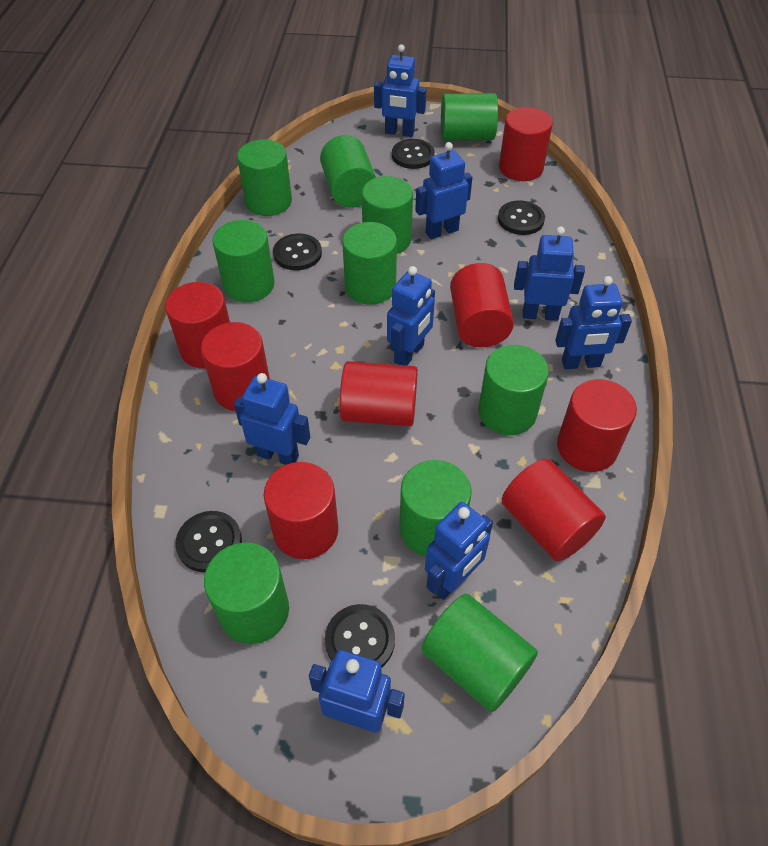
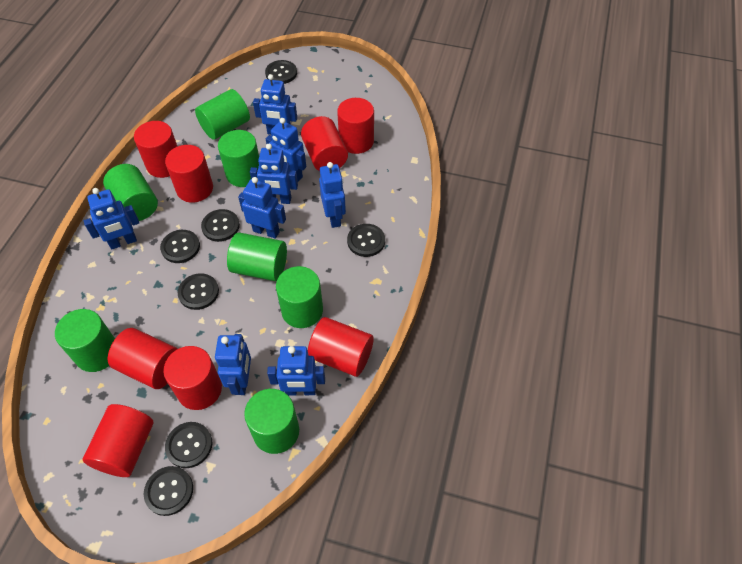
black button: [176,511,242,572] [273,234,322,270] [325,604,395,668] [392,139,435,169] [498,200,545,235] = 5 -> [144,466,193,516] [160,230,200,263] [165,422,212,468] [178,273,219,310] [201,209,240,242] [265,60,297,84] [347,224,385,257] = 7
green cylinder: [204,542,289,644] [213,220,275,302] [237,139,292,216] [320,135,376,208] [342,222,397,305] [362,176,413,254] [399,460,471,557] [421,594,538,712] [441,93,498,141] [478,345,549,435] = 10 -> [55,309,115,372] [103,164,158,221] [195,89,250,140] [218,130,259,187] [227,233,287,281] [244,389,299,454] [276,266,323,328] = 7

